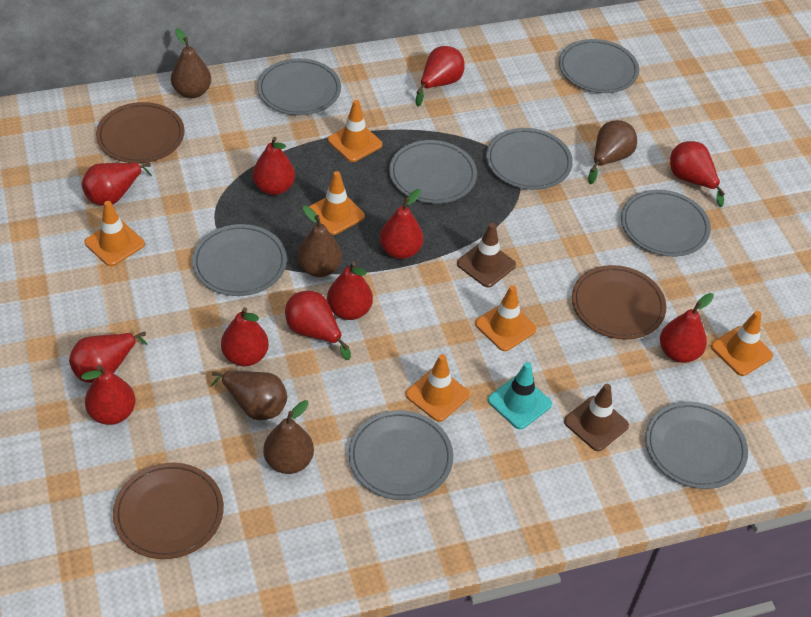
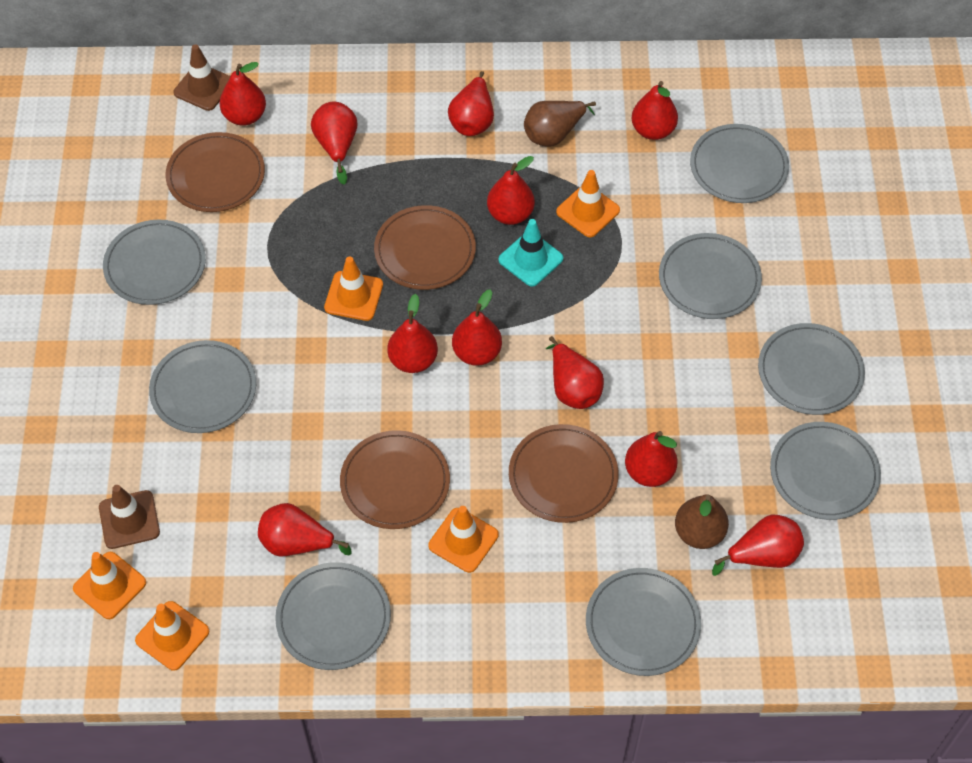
brown pear: [171,28,211,98] [211,371,287,420] [263,400,314,474] [297,205,342,277] [588,120,637,184] = 5 -> [524,101,596,147] [675,494,729,549] = 2
brown plate: [96,102,184,163] [113,463,224,559] [572,265,666,340] = 3 -> [166,132,265,212] [340,430,450,529] [374,205,476,290] [509,424,619,523] = 4
orange traffic cone: [85,201,145,266] [309,171,365,235] [328,100,382,162] [406,354,470,422] [475,286,537,351] [711,311,773,376] = 6 -> [73,552,146,619] [135,601,209,671] [324,256,383,321] [428,506,499,573] [556,170,620,237] = 5

